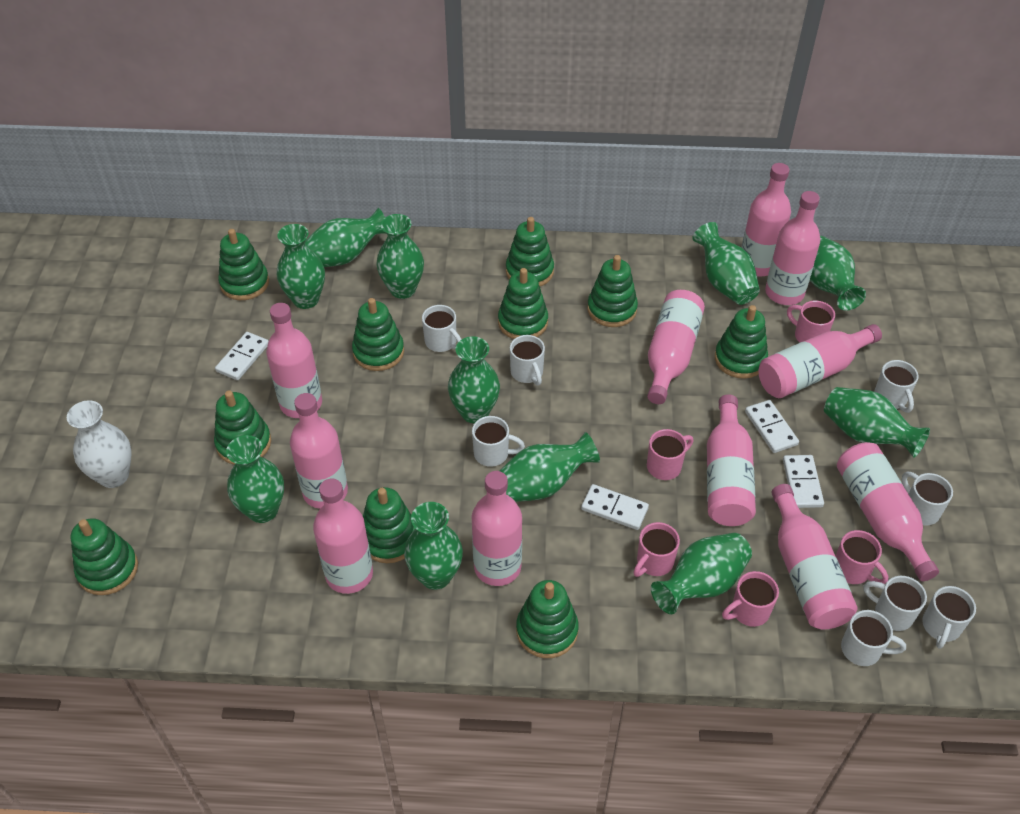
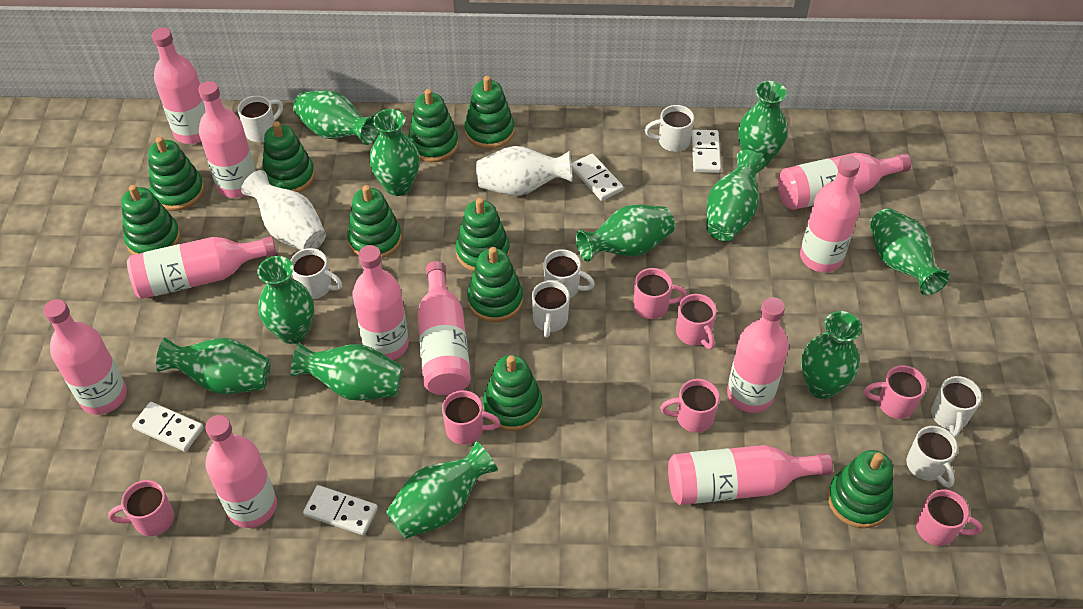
pink mug: [633,522,680,577] [647,429,694,480] [722,571,779,627] [787,300,835,343] [836,530,888,584] = 5 -> [108,480,174,536] [442,390,500,445] [633,268,687,319] [660,379,720,433] [676,294,717,349] [864,365,927,419] [916,489,982,546] = 7
white mug: [422,305,462,352] [472,416,525,467] [510,335,545,386] [841,610,906,666] [864,576,927,631] [874,360,919,413] [902,472,953,525] [922,586,976,649] = 8 -> [237,96,283,142] [290,248,342,299] [532,281,570,338] [544,249,595,298] [645,105,694,152] [907,426,958,488] [931,376,982,438] = 7
white vase: [67,400,132,488] = 1 -> [241,170,326,250] [476,146,572,196] = 2

